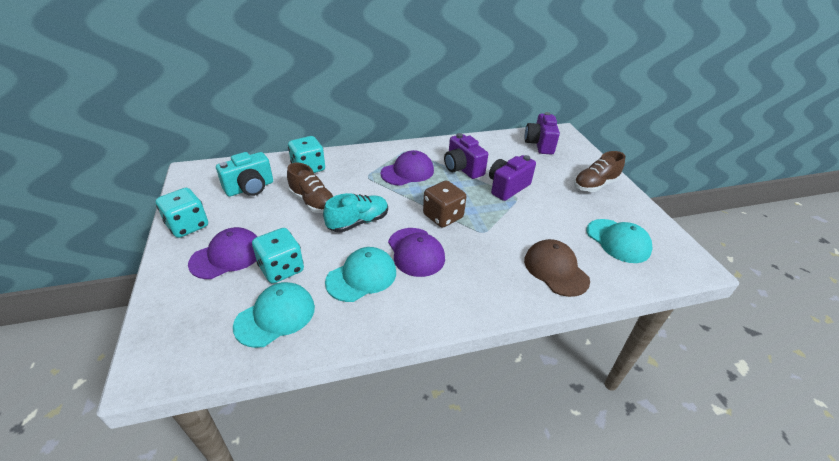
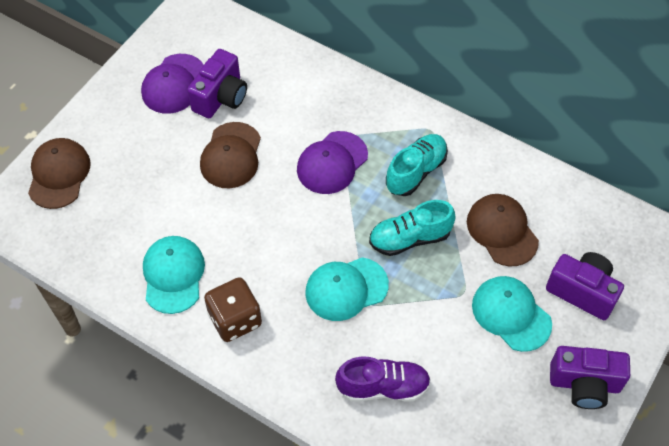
brown cap: [524,239,590,297] = 1 -> [28,138,91,209] [200,122,261,188] [467,194,539,267] = 3
brown shoe: [287,162,334,213] [574,151,625,192] = 2 -> none = 0
purple cap: [188,227,258,279] [381,150,434,186] [388,228,445,277] = 3 -> [141,54,203,114] [297,131,368,194] = 2
purple shoe: none = 0 -> [335,356,431,402] = 1
turquoise camera: [216,152,273,197] = 1 -> none = 0
turquoise dice: [156,188,208,238] [252,228,304,283] [288,136,325,173] = 3 -> none = 0
turquoise shoe: [323,193,388,233] = 1 -> [369,200,456,256] [386,134,448,196] = 2

